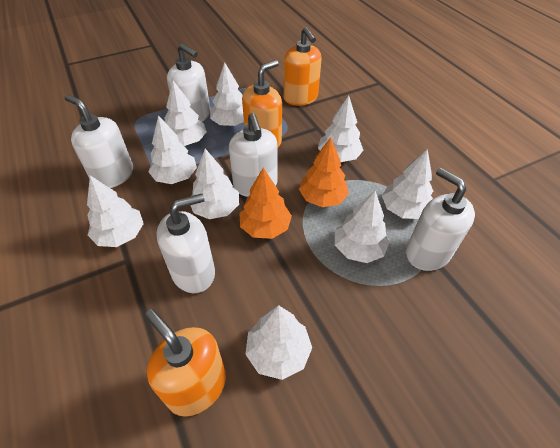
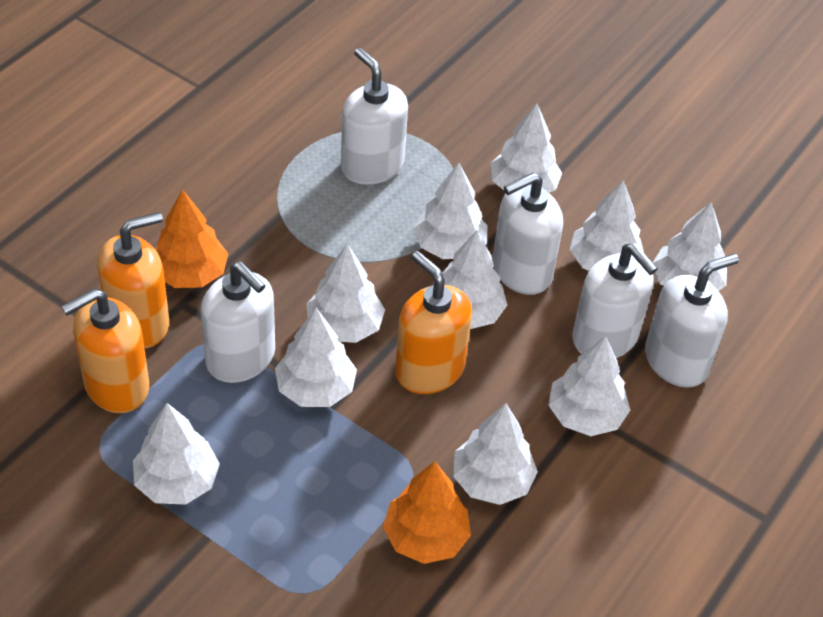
white tree: [87,176,144,247] [148,115,197,184] [164,81,207,146] [190,149,239,219] [210,62,244,126] [245,305,312,380] [318,95,363,162] [335,191,389,263] [382,149,433,219] = 9 -> [133,403,220,505] [275,308,357,407] [306,244,385,343] [413,163,488,259] [433,230,507,329] [453,403,538,505] [491,103,562,193] [548,336,630,436] [570,180,644,271] [653,202,727,291] = 10

